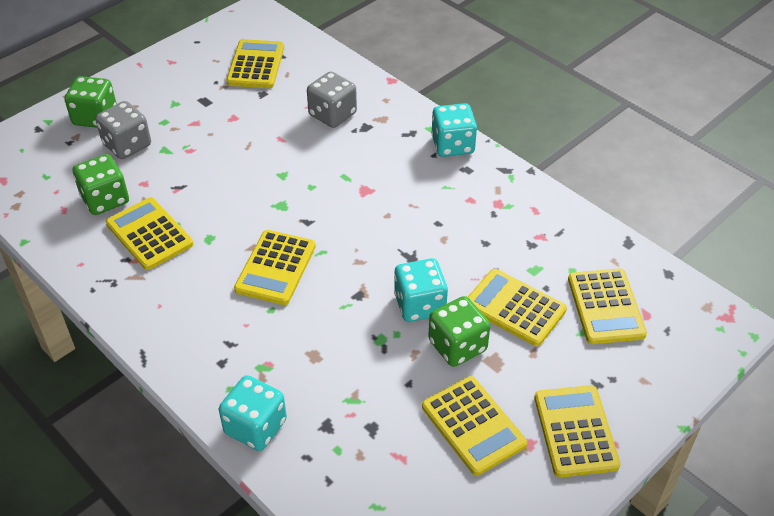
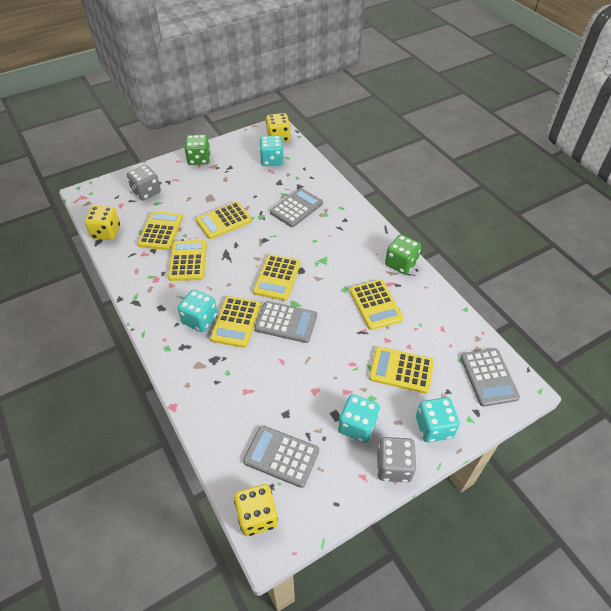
green dice: [65,76,117,128] [73,154,129,215] [428,296,490,367] = 3 -> [184,134,210,165] [385,235,421,275] = 2
grey calculator: none = 0 -> [243,425,319,488] [254,301,317,343] [270,188,323,227] [460,348,520,407] = 4
turquoise dice: [219,375,287,451] [394,258,448,322] [431,103,477,157] = 3 -> [178,289,218,332] [259,135,284,166] [338,394,380,443] [416,397,460,443] = 4
yellow dice: none = 0 -> [85,206,120,240] [234,484,278,536] [266,113,291,142] = 3

